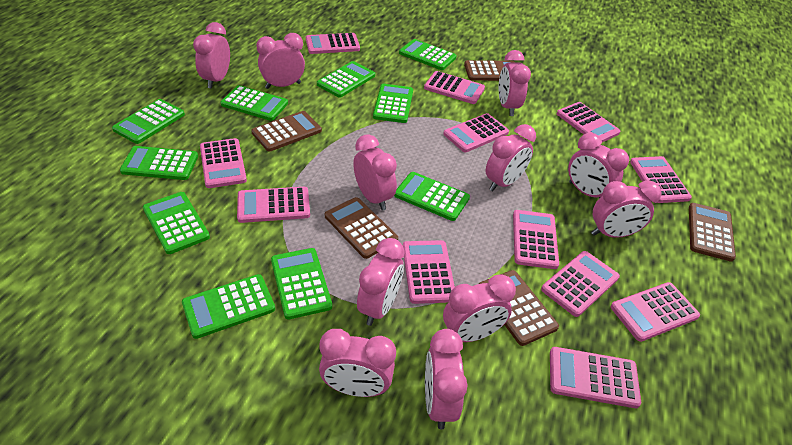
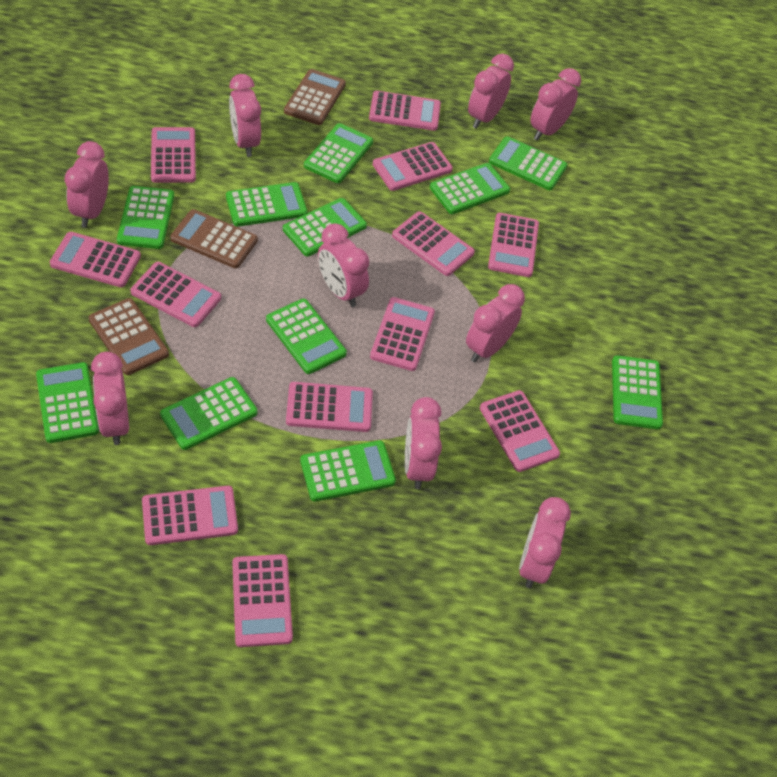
brown calculator: [251,111,322,152] [325,197,398,259] [464,60,514,81] [479,270,559,346] [689,203,736,262] = 5 -> [89,298,169,375] [170,209,258,268] [284,69,346,125] = 3
green calculator: [112,99,185,144] [120,146,198,180] [143,192,210,254] [182,274,275,339] [221,85,288,121] [271,248,332,319] [317,61,375,97] [373,84,413,123] [394,172,470,221] [399,39,457,70] = 10 -> [36,362,99,443] [117,186,174,249] [160,377,258,450] [226,182,307,227] [266,299,347,374] [283,198,367,257] [300,440,396,501] [304,123,373,183] [430,163,510,214] [489,136,567,190] [612,355,663,429] = 11
pink clock: [193,22,230,89] [256,33,305,89] [319,329,396,397] [353,134,397,211] [357,238,404,326] [425,329,468,429] [443,274,516,342] [486,124,536,191] [499,50,531,116] [568,133,629,198] [591,180,662,238] = 11 -> [65,141,109,228] [91,352,129,445] [229,74,261,157] [318,223,369,307] [405,397,442,489] [466,284,525,362] [468,54,514,129] [519,497,571,588] [530,68,581,141] = 9

